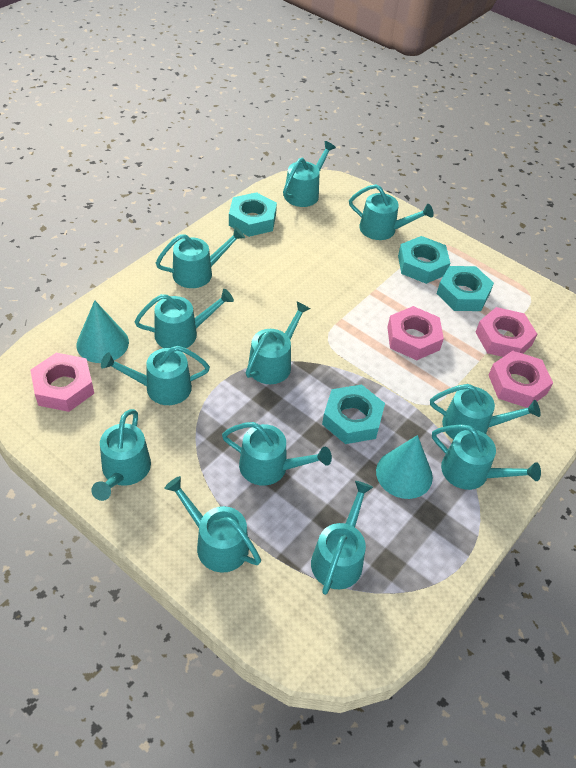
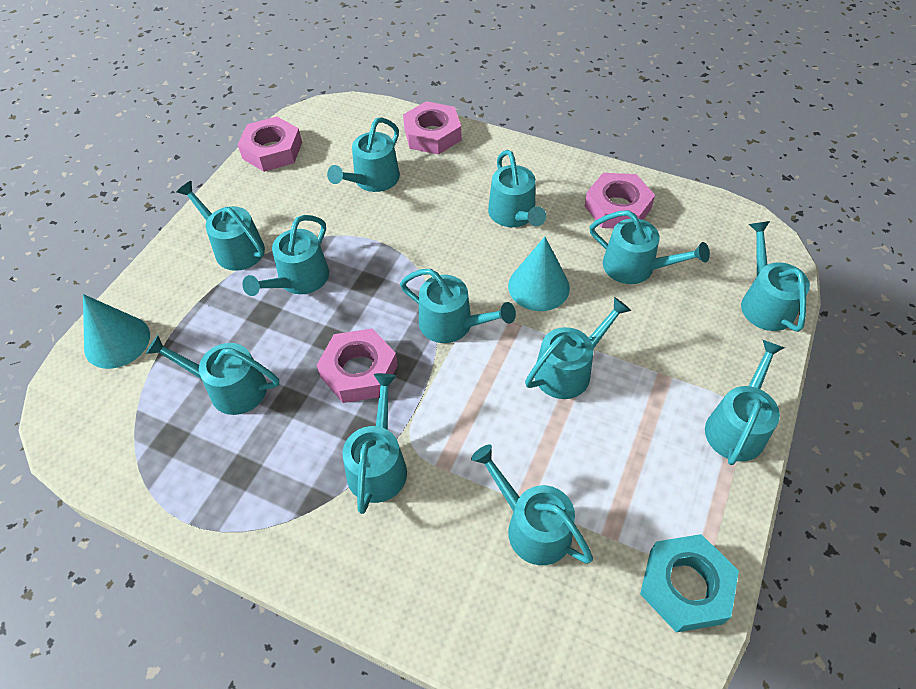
turquoise nut: [229,192,277,237] [322,384,385,444] [398,236,450,284] [437,266,494,311] = 4 -> [640,534,739,633] = 1

